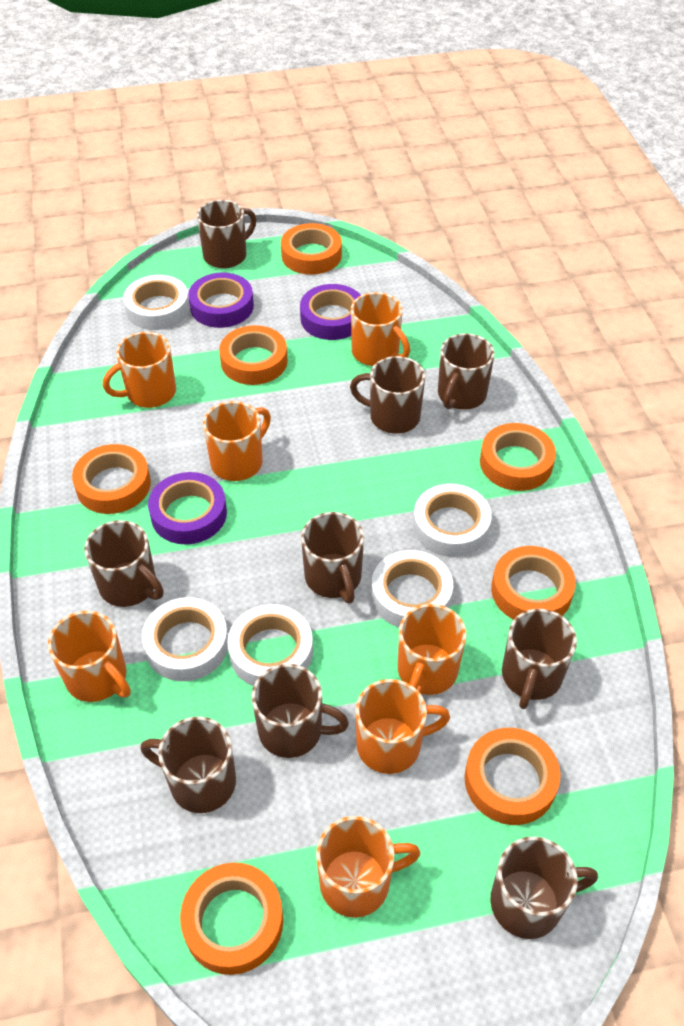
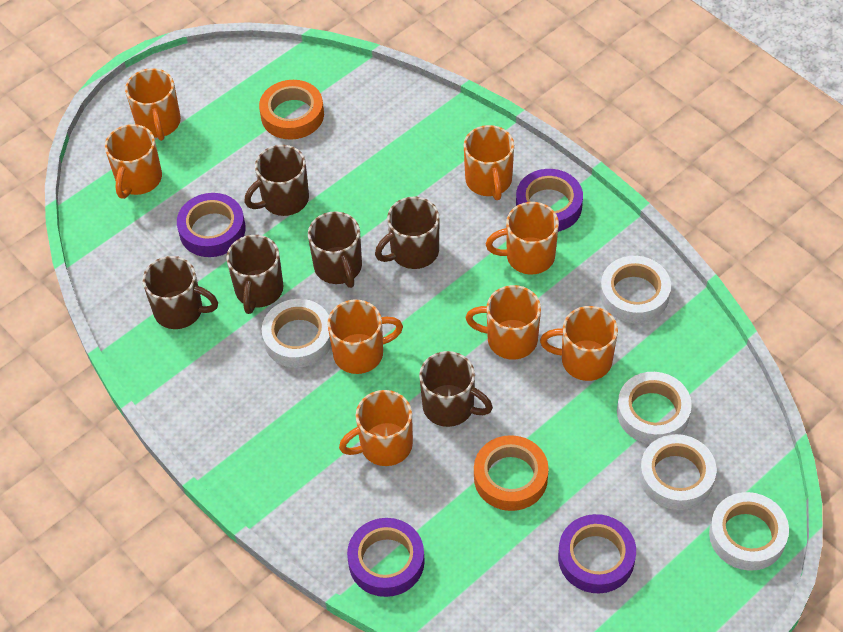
brown mug: [84,520,164,607] [141,717,236,813] [197,200,256,269] [252,664,349,758] [301,512,364,604] [350,356,425,434] [438,333,495,410] [490,836,598,939] [502,609,577,709] = 9 -> [143,256,218,329] [226,235,284,314] [244,145,309,216] [308,211,362,288] [375,197,439,269] [419,351,493,427] = 6
orange mug: [48,611,131,702] [103,332,176,408] [203,401,271,481] [316,816,421,918] [351,292,410,366] [355,679,450,774] [398,604,466,695] = 7 -> [105,124,162,199] [125,68,181,141] [327,300,403,374] [339,390,413,466] [464,125,514,200] [466,285,541,360] [486,202,559,274] [540,306,618,381] = 8
orange tape: [72,444,151,514] [180,862,283,975] [219,325,288,385] [281,223,342,275] [465,728,560,825] [480,423,556,491] [491,546,576,620] = 7 -> [259,80,324,140] [474,435,549,511] = 2
purple tape: [148,472,227,544] [188,273,254,328] [300,284,361,340] = 3 -> [177,193,246,257] [347,518,425,597] [516,169,583,232] [558,514,636,593] = 4

